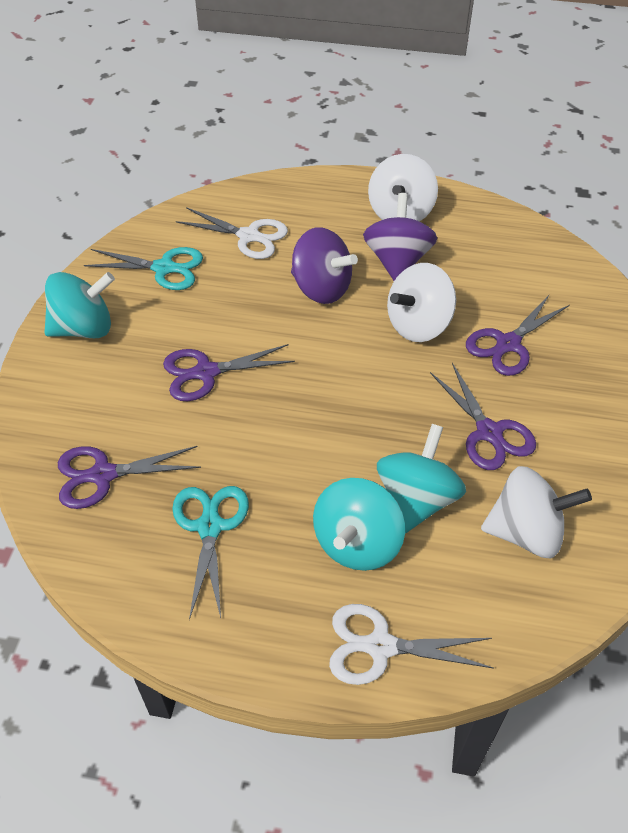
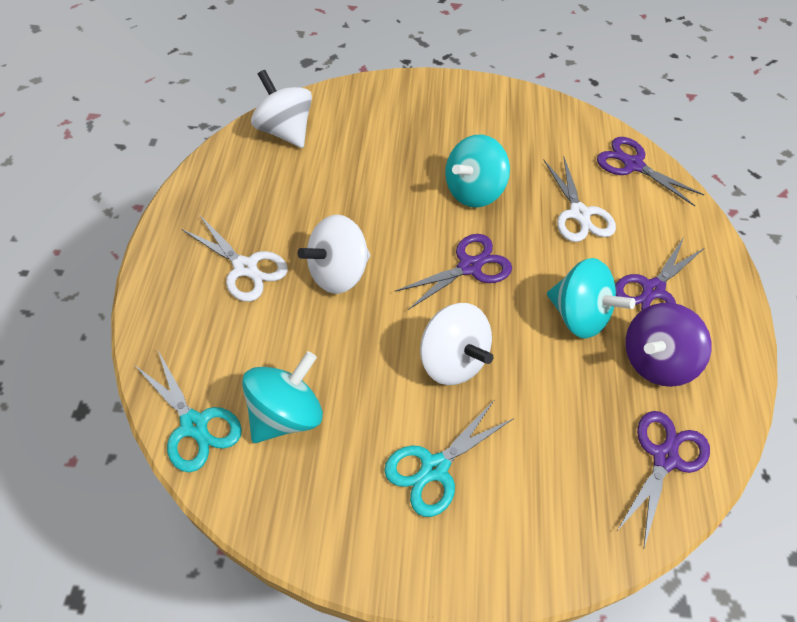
purple spinning top: [291,227,358,304] [363,193,437,281] = 2 -> [625,303,712,387] = 1

